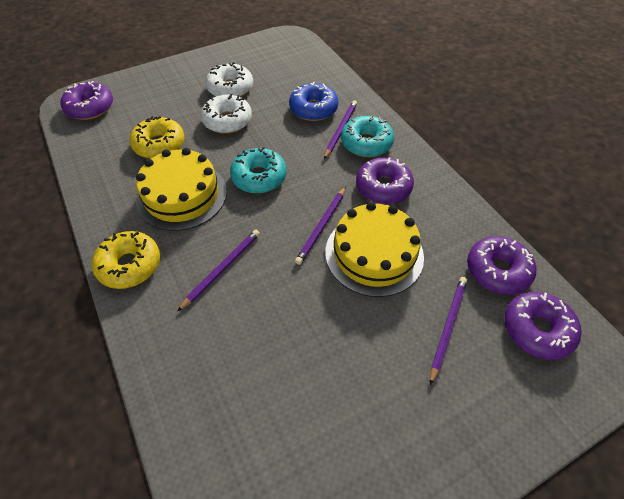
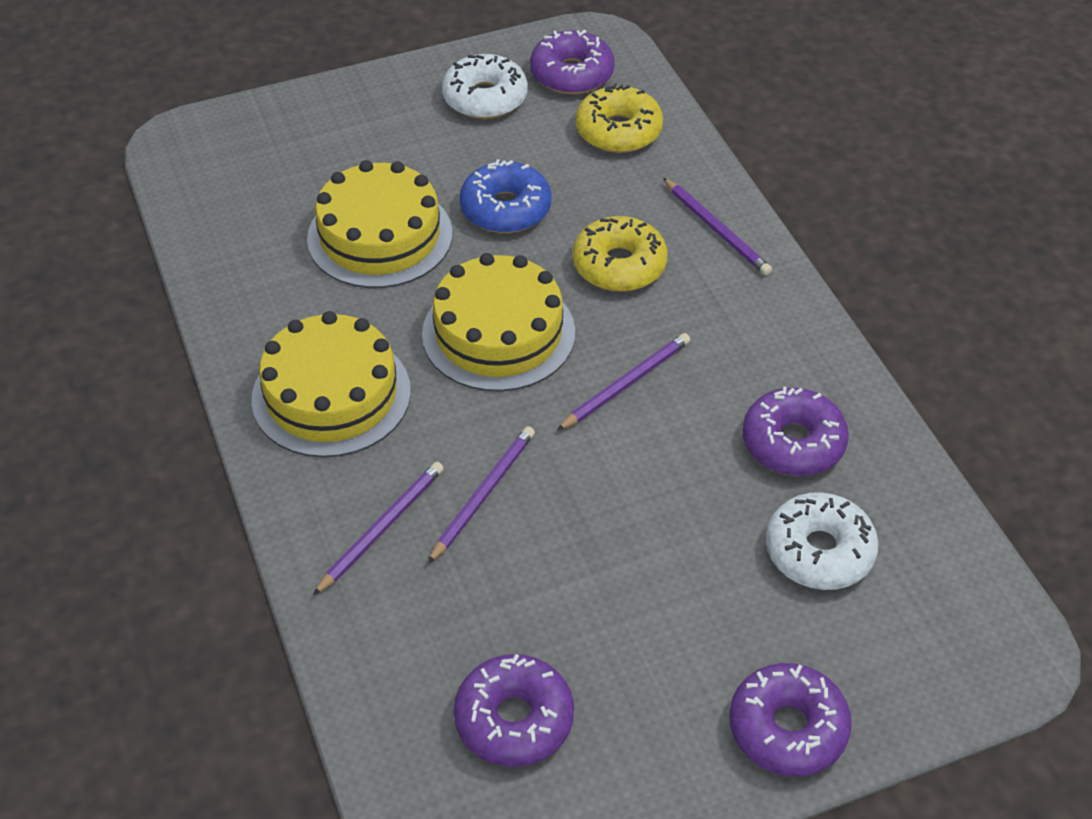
turquoise donut: [230,147,286,193] [341,115,394,157] = 2 -> none = 0
yellow cake: [136,148,227,231] [325,202,424,297] = 2 -> [251,311,411,458] [307,160,453,288] [422,253,575,392] = 3

